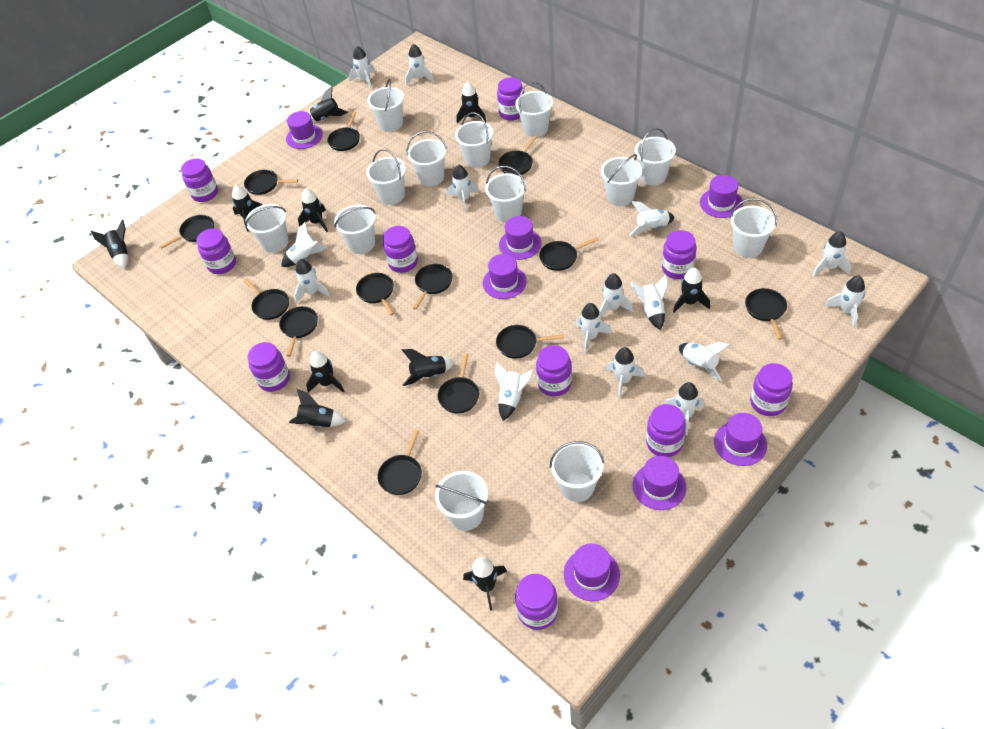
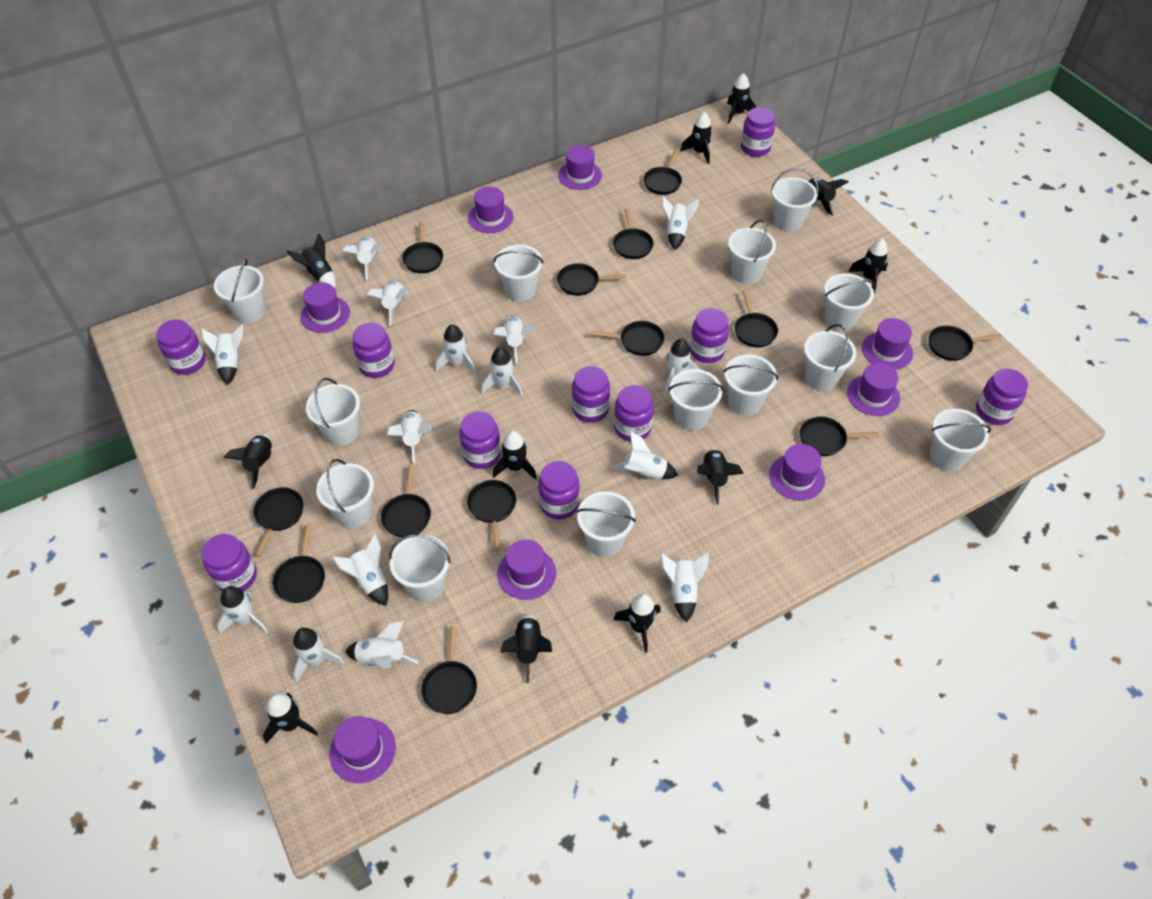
black rocket: [91,220,128,269] [232,185,262,232] [289,389,346,428] [298,189,328,232] [306,351,345,393] [308,86,348,122] [402,349,455,386] [457,82,486,123] [463,557,507,611] [673,268,710,313] = 10 -> [224,434,272,489] [263,693,318,743] [286,233,336,288] [493,431,537,480] [500,614,552,683] [613,594,661,653] [680,112,712,164] [697,448,744,505] [727,73,756,124] [806,178,849,216] [848,238,888,294] = 11
purple hat: [286,111,323,149] [483,254,527,299] [499,216,542,260] [564,543,620,601] [633,456,686,510] [700,175,743,218] [714,413,767,466] = 7 -> [301,282,350,333] [330,716,396,783] [468,187,513,233] [497,539,556,600] [558,145,602,190] [769,444,825,501] [847,363,900,416] [862,318,913,370] = 8

